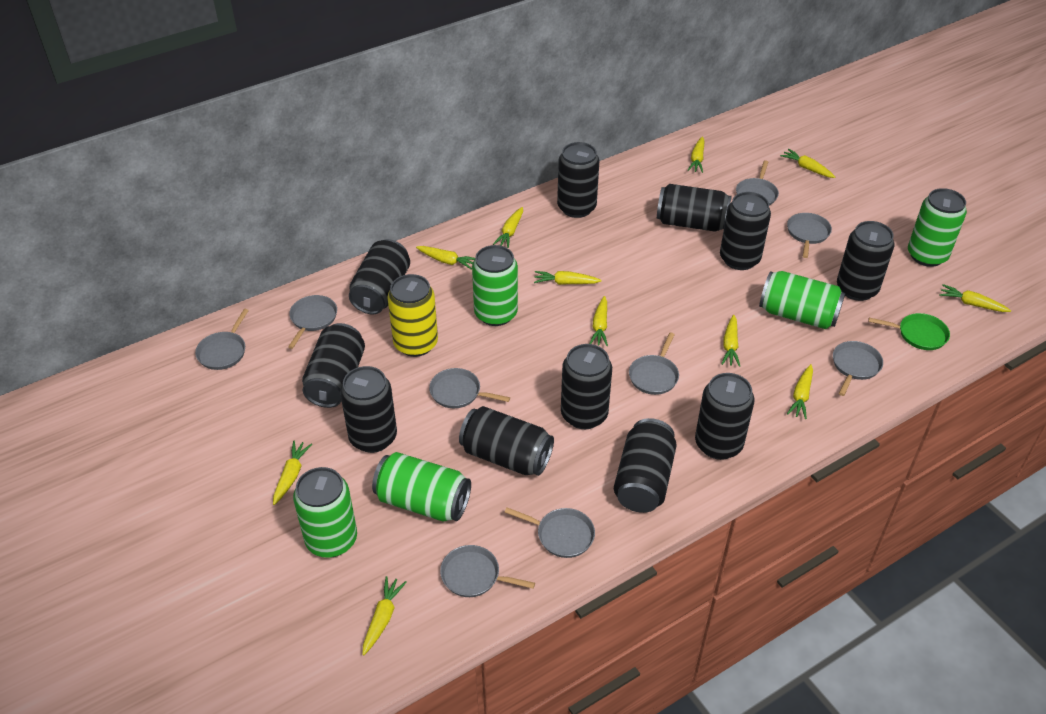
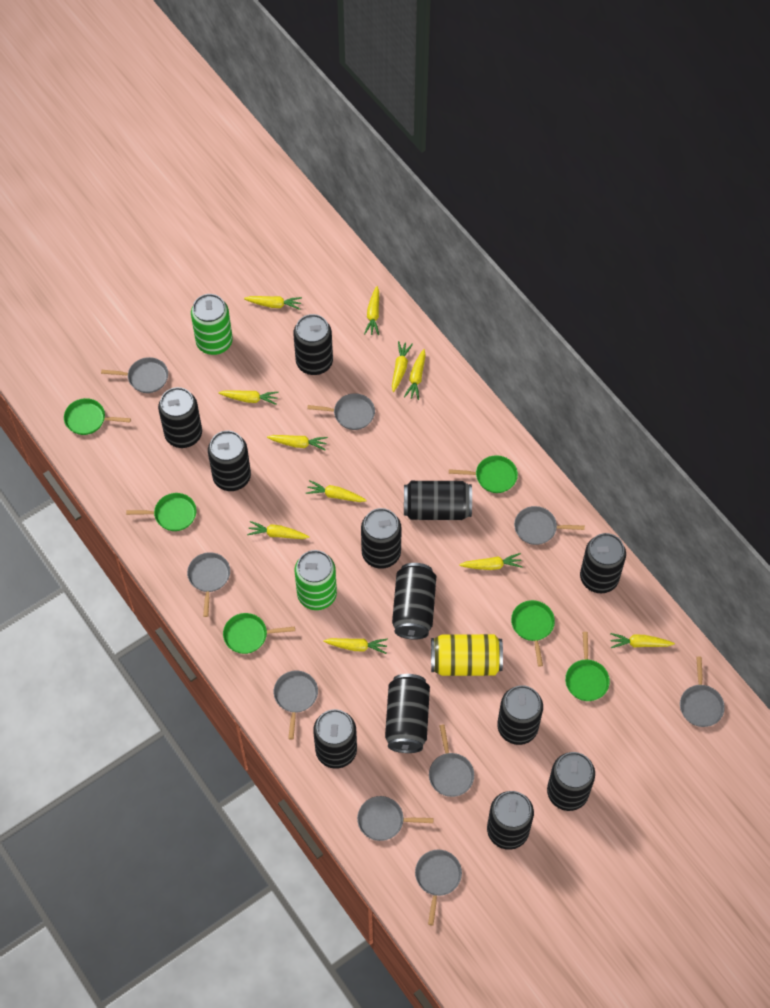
black can: [302,323,365,408] [340,366,397,453] [349,239,410,314] [459,406,554,476] [557,142,599,218] [561,344,612,429] [614,418,677,513] [657,184,732,232] [695,373,755,460] [720,192,771,270] [837,221,894,301] = 11 -> [158,387,202,448] [208,431,251,491] [293,314,333,375] [313,709,357,769] [361,508,402,569] [385,674,430,753] [392,563,436,640] [404,481,472,520] [487,791,534,850] [497,685,543,745] [547,752,595,811] [580,533,626,593] = 12
green can: [293,467,357,558] [372,452,471,521] [472,245,518,326] [759,271,845,329] [908,188,967,267] = 5 -> [191,294,233,355] [295,550,337,610] = 2
green pan: [868,313,950,350] = 1 -> [64,398,131,435] [126,493,197,531] [223,613,295,654] [449,455,518,493] [511,600,555,667] [565,632,610,701] = 6

